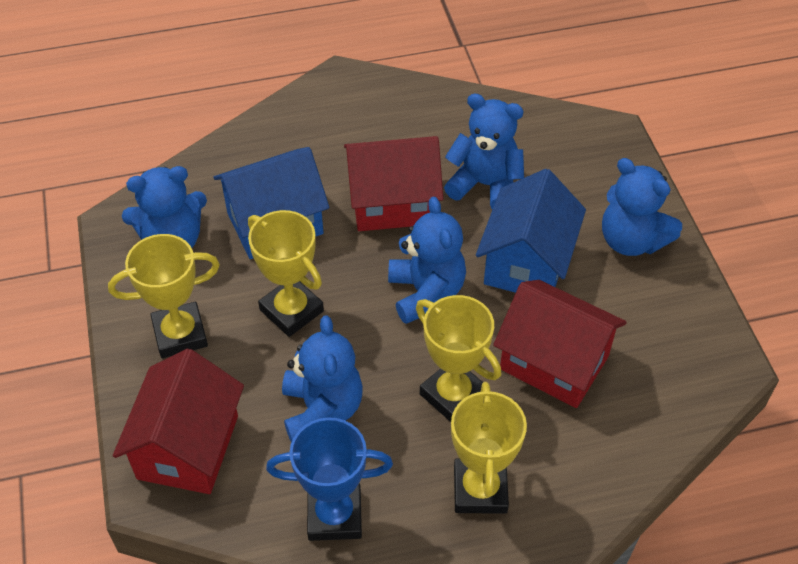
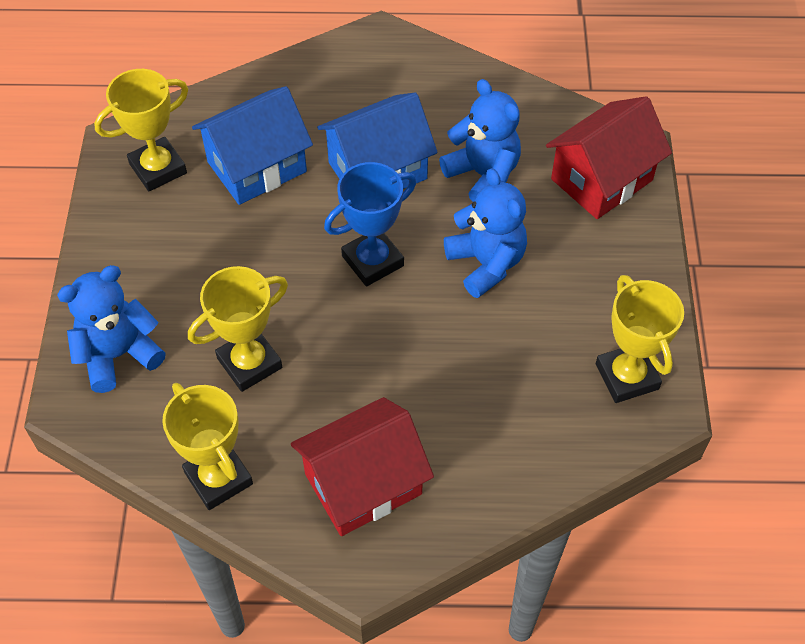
blue teddy bear: [122,166,207,248] [282,315,363,443] [388,197,466,324] [444,93,524,210] [602,158,682,256] = 5 -> [57,265,166,393] [439,79,521,202] [444,168,527,298] = 3
red house: [113,349,244,494] [344,136,443,231] [493,280,627,408] = 3 -> [291,397,434,536] [546,96,672,219] = 2

